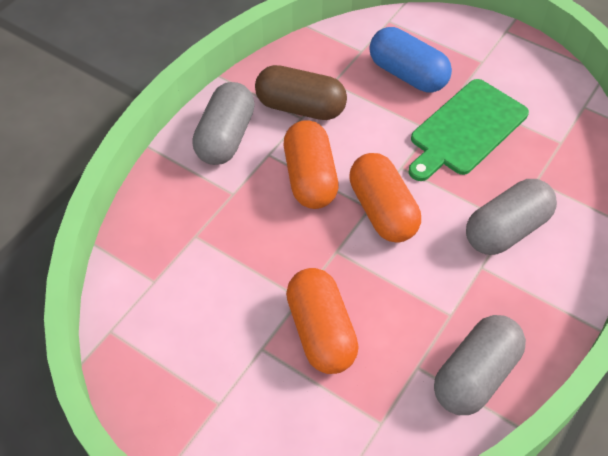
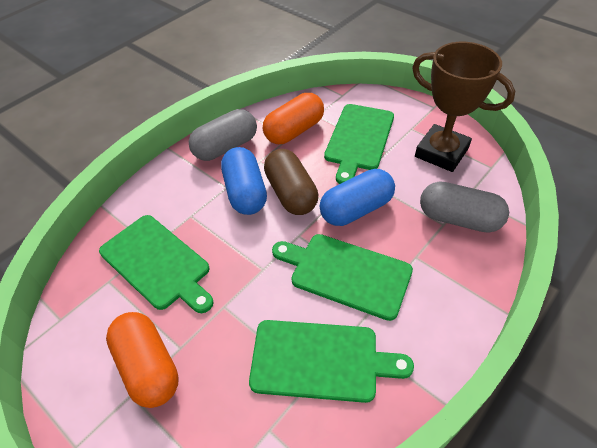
blue capsule: [369,27,452,93] = 1 -> [221,147,267,215] [320,169,395,226] = 2
brown trophy: none = 0 -> [412,42,515,172] = 1
green cutting board: [408,79,529,181] = 1 -> [99,215,214,313] [249,320,414,403] [272,234,413,321] [324,104,394,184] = 4
grey capsule: [192,82,255,165] [434,315,526,415] [466,179,557,255] = 3 -> [189,109,257,161] [420,181,509,233] = 2
orange capsule: [284,120,339,209] [286,268,359,374] [349,153,421,243] = 3 -> [106,312,179,408] [263,93,324,144] = 2

